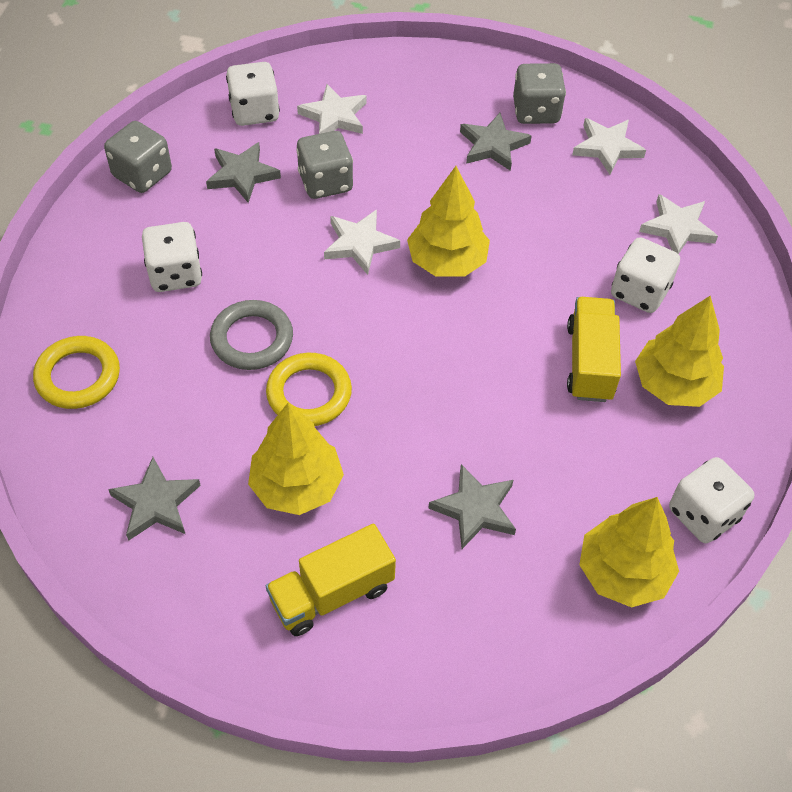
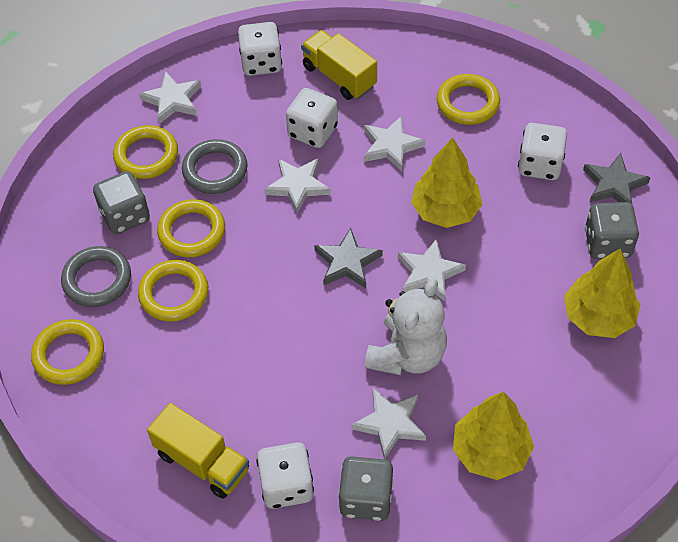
grey ring: [210,300,293,370] = 1 -> [61,246,131,307] [182,139,248,194] = 2
grey star: [108,457,201,541] [206,142,281,203] [428,464,516,549] [460,113,532,171] = 4 -> [314,228,383,288] [583,153,651,204] = 2
white star: [297,84,367,134] [324,210,400,275] [572,118,646,175] [639,194,718,254] = 4 -> [139,71,201,124] [264,158,331,214] [351,388,426,459] [364,116,425,171] [398,238,466,301] = 5
white teddy bear: none = 0 -> [365,279,447,375] = 1
yellow ring: [33,336,120,409] [266,353,352,426] = 2 -> [31,319,104,385] [113,125,178,179] [138,260,208,322] [157,199,225,257] [437,74,500,125] = 5
yellow tree: [248,403,344,515] [407,166,490,277] [579,497,679,607] [635,296,724,407] = 4 -> [411,137,483,228] [453,392,534,480] [564,248,640,338] = 3

